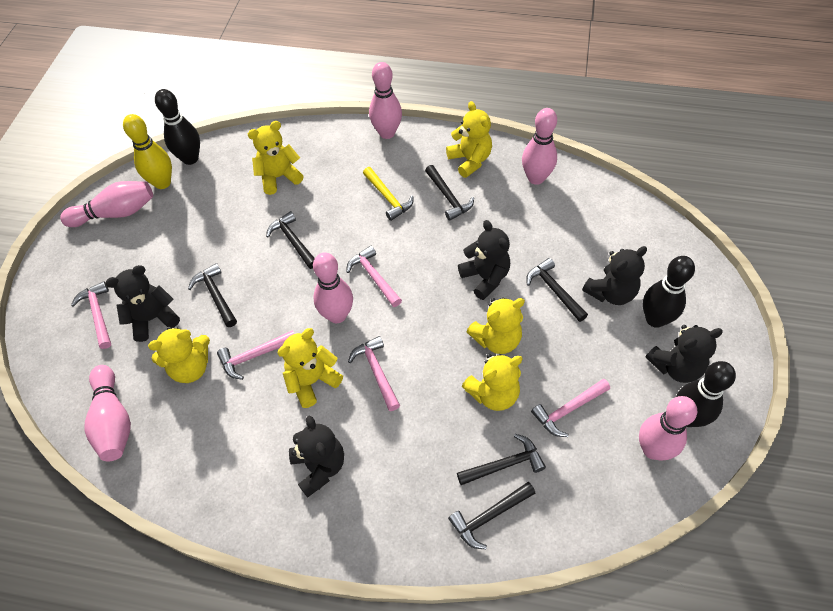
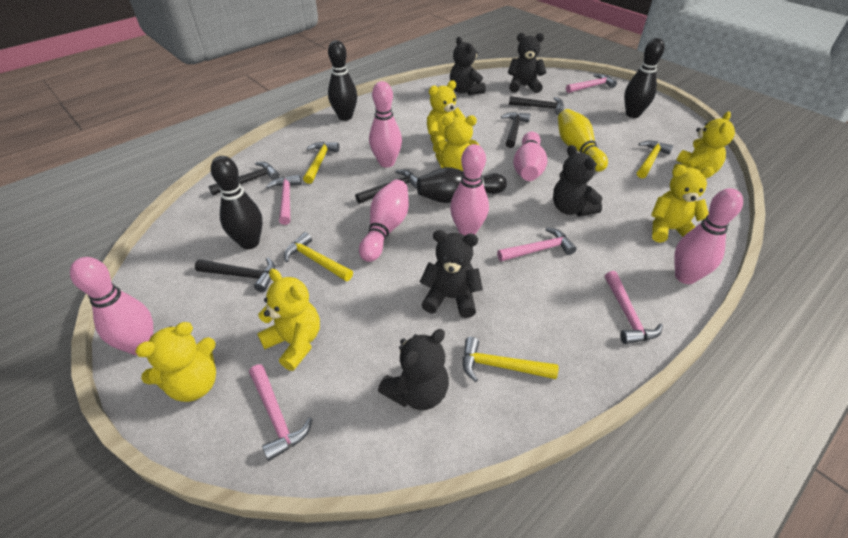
black bowling pin: [155,89,200,165] [643,256,695,328] [676,361,736,427] = 3 -> [211,156,263,249] [328,40,357,121] [417,167,507,203] [624,38,665,118] = 4
black hammer: [188,263,237,327] [266,211,315,269] [425,165,474,221] [448,482,535,549] [457,434,546,485] [526,258,588,322] = 6 -> [195,258,275,292] [208,162,280,195] [355,170,418,204] [501,112,531,148] [509,96,564,115] = 5
yellow hammer: [363,167,414,221] = 1 -> [284,232,353,281] [303,142,339,184] [463,337,558,382] [637,141,673,178] = 4

